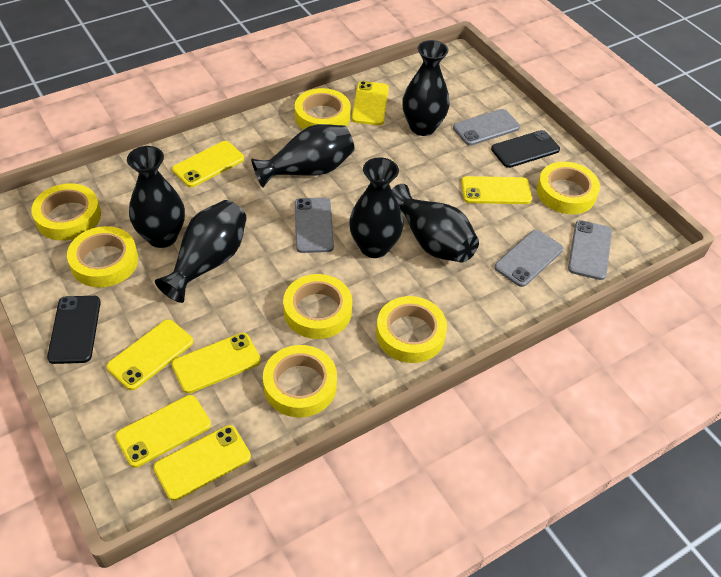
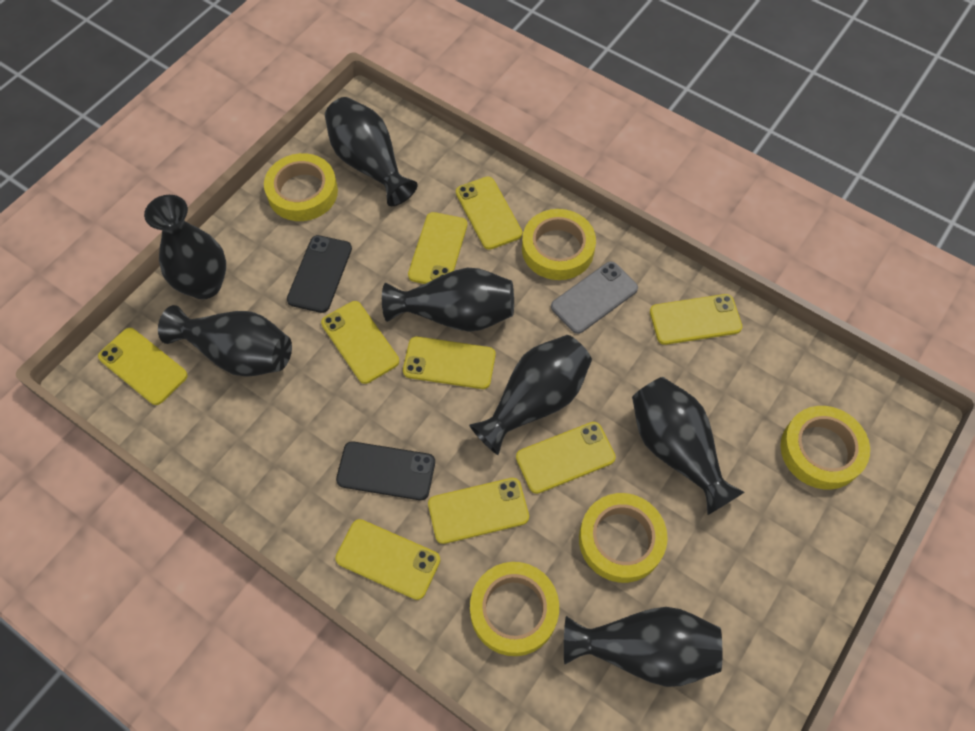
black vase: [127,146,185,248] [155,200,247,303] [251,124,355,188] [349,157,404,258] [391,184,479,263] [402,40,450,136] = 6 -> [144,195,226,299] [158,305,292,377] [325,97,418,206] [382,268,514,332] [469,335,592,455] [564,607,722,687] [632,377,745,515] = 7
grey phone: [295,198,334,253] [453,109,520,146] [494,230,563,287] [568,220,612,280] = 4 -> [551,261,638,334] = 1
yellow phone: [107,319,193,390] [115,395,211,468] [153,425,251,501] [172,141,244,187] [172,333,261,393] [352,81,389,125] [461,176,532,204] = 7 -> [98,328,188,405] [321,301,399,384] [335,519,440,600] [403,336,495,389] [408,212,467,284] [428,478,529,544] [456,176,522,250] [516,422,616,494] [650,294,742,345] = 9
yellow tape: [32,183,101,241] [67,226,138,288] [263,345,337,417] [283,274,352,339] [295,88,351,130] [376,296,447,363] [537,161,600,214] = 7 -> [264,153,338,221] [470,562,559,656] [522,209,596,280] [579,493,668,583] [780,406,870,490] = 5

